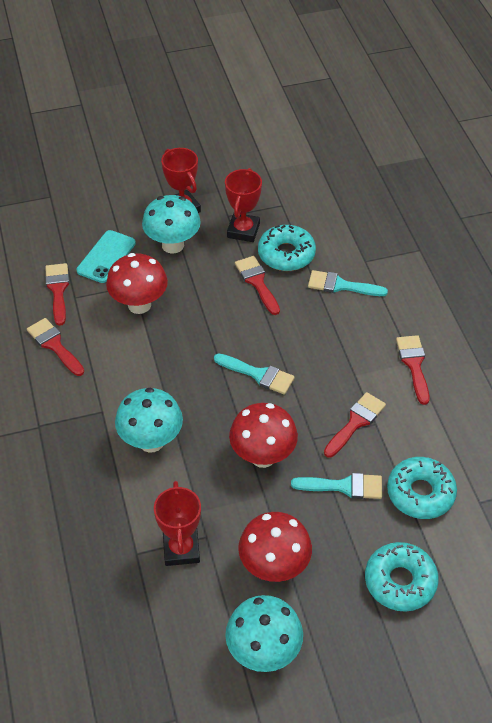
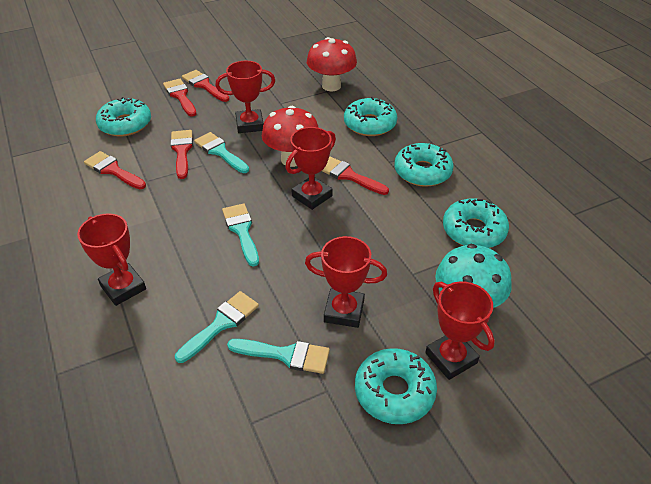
red mushroom: [106,253,168,314] [229,403,298,468] [238,512,312,582] = 3 -> [262,106,319,167] [307,37,357,91] = 2
red trophy: [154,481,201,566] [161,148,201,213] [225,168,262,242] = 3 -> [77,213,146,306] [215,61,275,133] [285,127,336,210] [305,236,387,328] [425,282,495,380] = 5
turquoise brush: [214,353,295,395] [291,473,382,499] [308,270,388,296] = 3 -> [175,291,259,363] [194,132,249,173] [222,203,259,267] [227,339,330,374] = 4
turquoise donut: [258,225,316,271] [365,542,439,612] [387,457,457,519] = 3 -> [96,97,151,136] [344,97,397,136] [355,348,437,424] [394,143,453,187] [443,198,509,248] = 5
turquoise mushroom: [115,388,183,453] [142,195,201,254] [225,595,303,672] = 3 -> [435,244,512,308] = 1
turquoise phone: [76,230,136,283] = 1 -> none = 0

